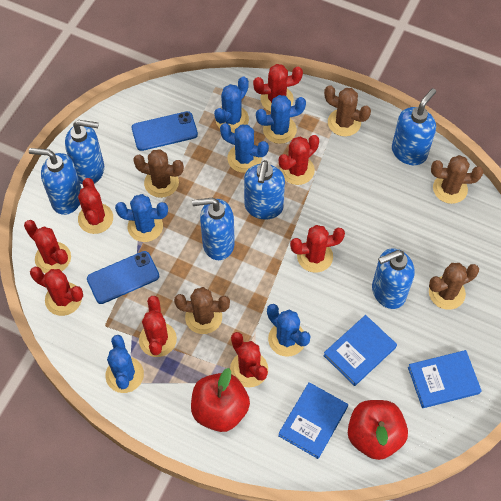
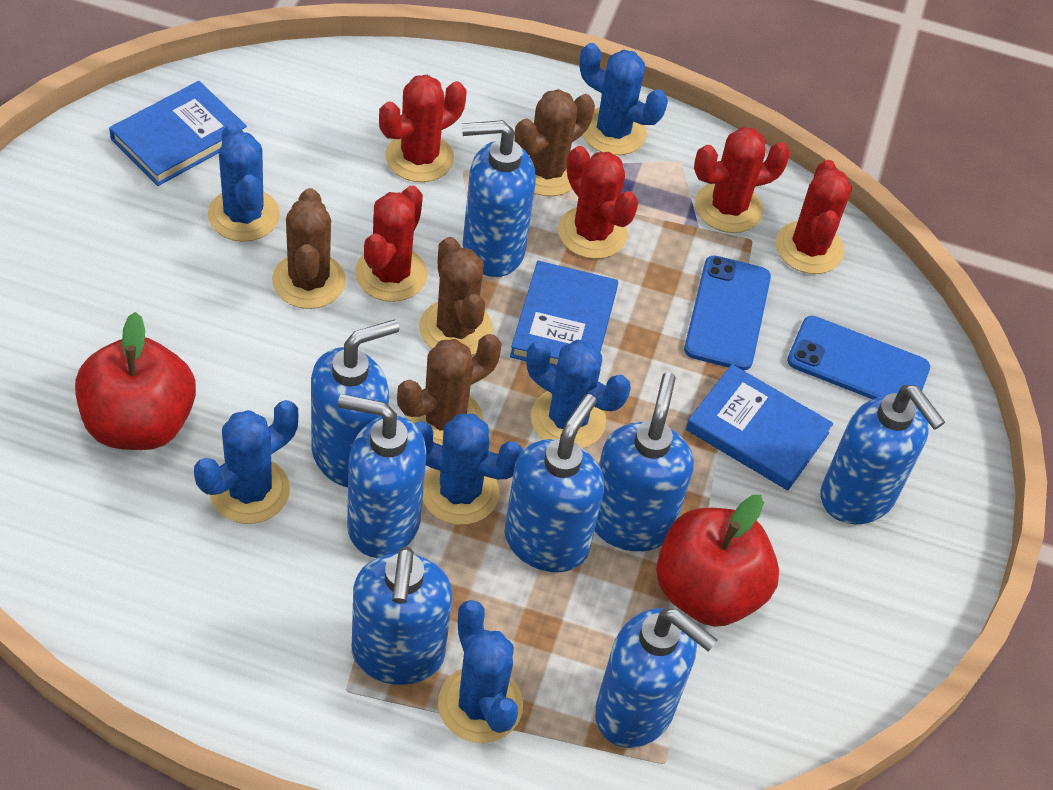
blue soap dispenser: [29,148,82,215] [65,120,104,185] [192,197,235,260] [244,160,285,220] [372,248,414,309] [392,88,436,165] = 6 -> [311,319,399,487] [338,394,426,558] [352,546,452,685] [462,120,536,277] [504,394,604,572] [595,372,694,552] [595,608,717,748] [820,385,945,524] = 8
brown cactus: [133,149,184,198] [174,287,230,334] [324,85,371,136] [429,263,479,310] [431,155,483,204] = 5 -> [272,188,346,309] [397,334,501,445] [419,237,493,355] [514,89,595,196] = 4
red cactus: [24,220,71,273] [30,267,83,316] [78,178,113,234] [139,296,177,357] [230,332,268,387] [253,64,303,112] [279,135,319,185] [290,225,345,273] = 8 -> [355,185,427,302] [379,75,466,182] [558,146,638,259] [694,127,790,233] [776,160,852,274] = 5

